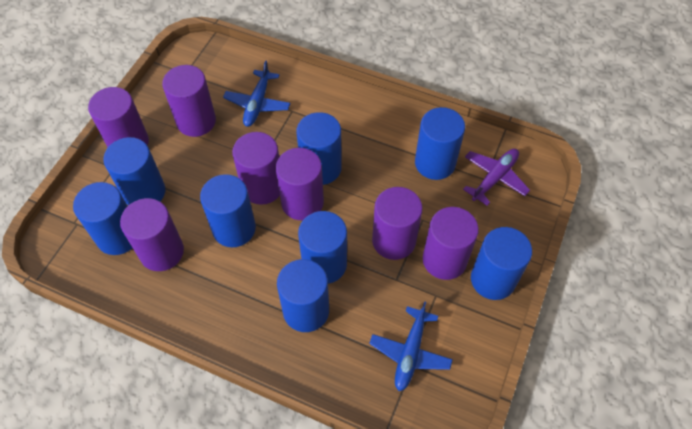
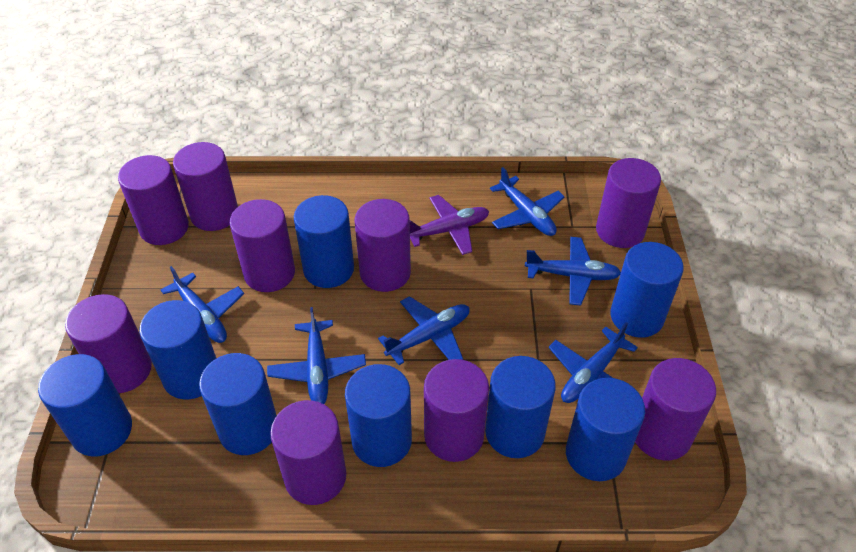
blue plane: [223,60,291,127] [369,301,453,391] = 2 -> [161,266,244,343] [267,307,366,404] [378,296,470,365] [490,167,565,236] [525,237,621,305] [549,322,638,403] = 6
purple cylinder: [88,87,149,147] [120,198,184,271] [162,65,216,137] [232,132,280,205] [275,148,324,220] [372,187,423,260] [423,207,479,280] = 7 -> [65,294,152,393] [118,155,189,245] [173,142,238,231] [230,199,295,292] [270,400,346,505] [355,199,411,292] [424,359,489,462] [596,158,661,248] [635,358,716,460] = 9

